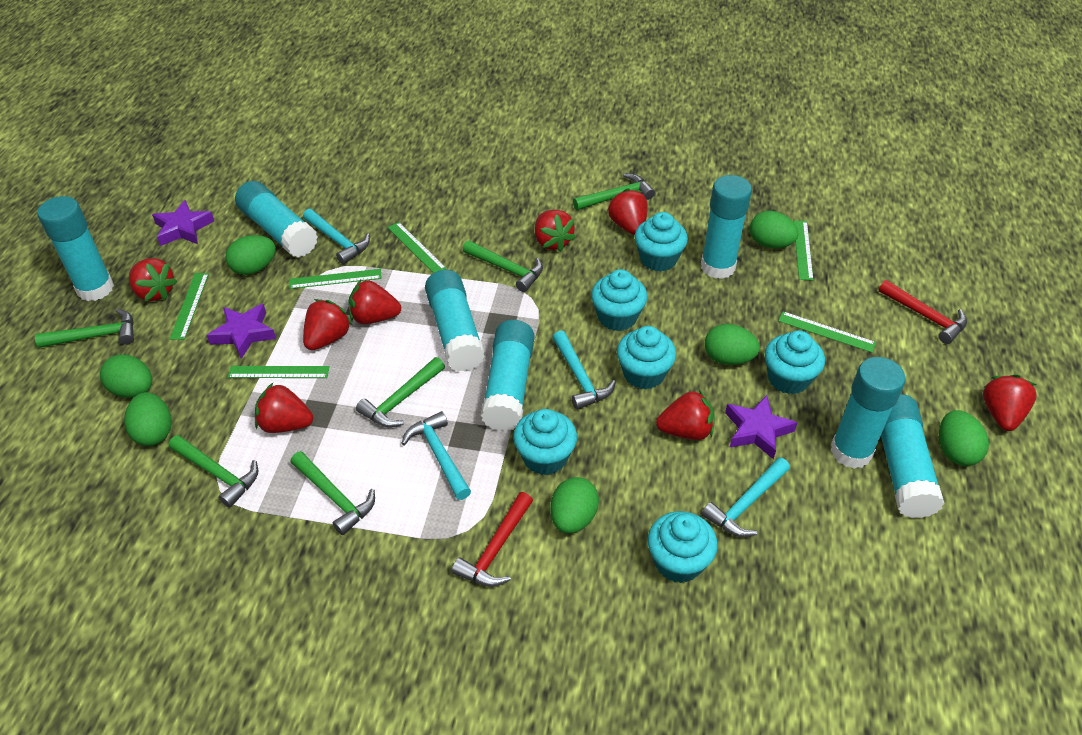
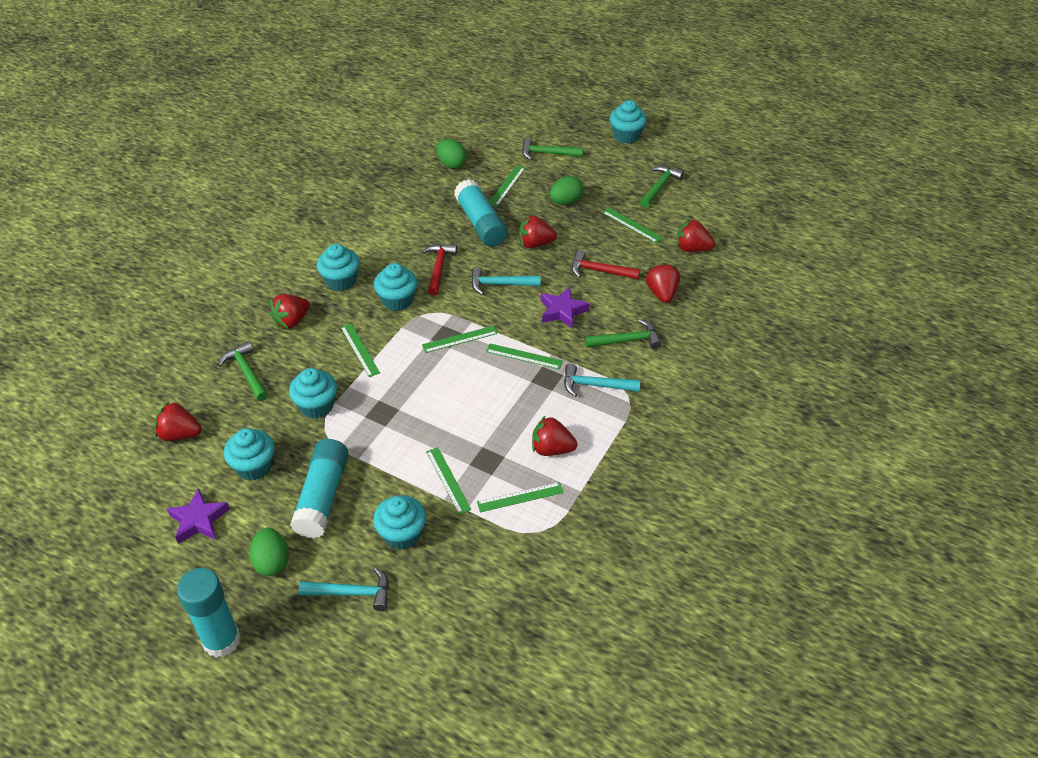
green egg: [100,354,152,398] [124,392,172,446] [226,235,276,275] [550,477,599,534] [704,324,760,365] [750,211,799,249] [939,410,989,466] = 7 -> [249,528,289,576] [436,139,467,169] [550,176,584,205] = 3
green hammer: [35,308,134,348] [169,435,258,508] [290,451,375,535] [356,357,445,428] [463,240,543,292] [573,173,655,210] = 6 -> [218,341,268,401] [522,137,583,160] [585,319,661,349] [640,166,684,208] = 4
green ruler: [170,273,209,340] [228,366,330,378] [289,269,382,289] [388,222,447,273] [779,312,876,352] [793,220,813,281] = 6 -> [340,324,380,377] [422,326,498,353] [426,447,471,515] [477,482,564,512] [486,344,563,369] [489,165,525,206] [602,208,662,243] = 7
purple star: [152,200,214,246] [207,304,276,359] [725,395,797,460] = 3 -> [167,488,230,544] [541,286,590,328] = 2
red strawberry: [129,258,177,301] [255,383,313,433] [303,299,352,350] [348,280,401,324] [535,210,576,252] [607,188,647,235] [656,390,714,440] [983,375,1037,431] = 8 -> [155,402,202,441] [270,294,310,329] [519,215,557,248] [532,416,577,456] [646,263,680,303] [677,219,715,252] = 6
turquoise glue stick: [38,196,114,301] [235,181,318,258] [425,270,485,371] [481,320,534,431] [701,175,752,279] [830,357,906,469] [881,394,945,518] = 7 -> [177,568,241,658] [290,439,349,538] [454,179,508,247] = 3
turquoise hammer: [303,209,370,264] [401,411,471,500] [552,331,616,410] [702,457,790,537] = 4 -> [299,568,389,611] [471,267,541,295] [564,363,640,397] = 3

